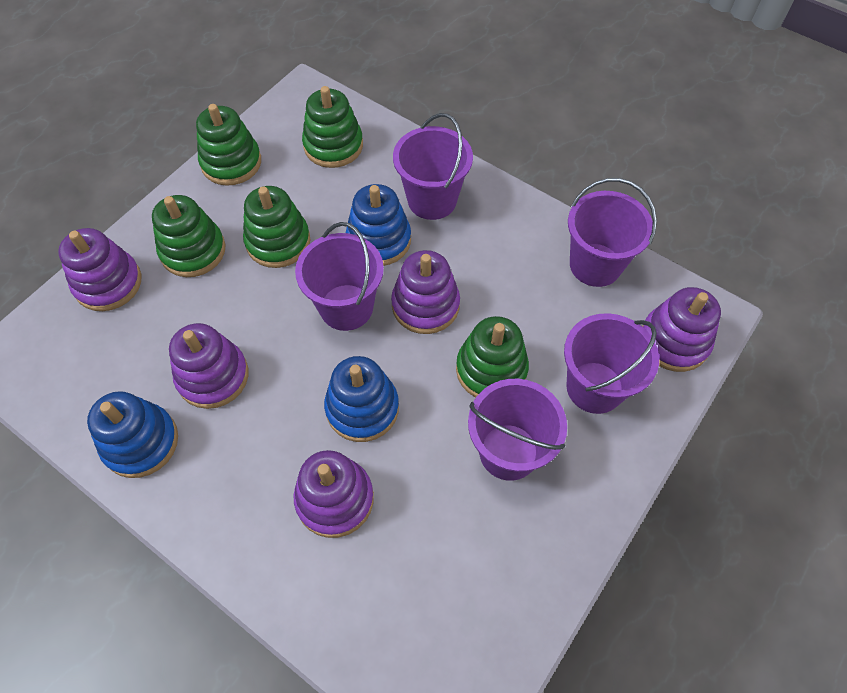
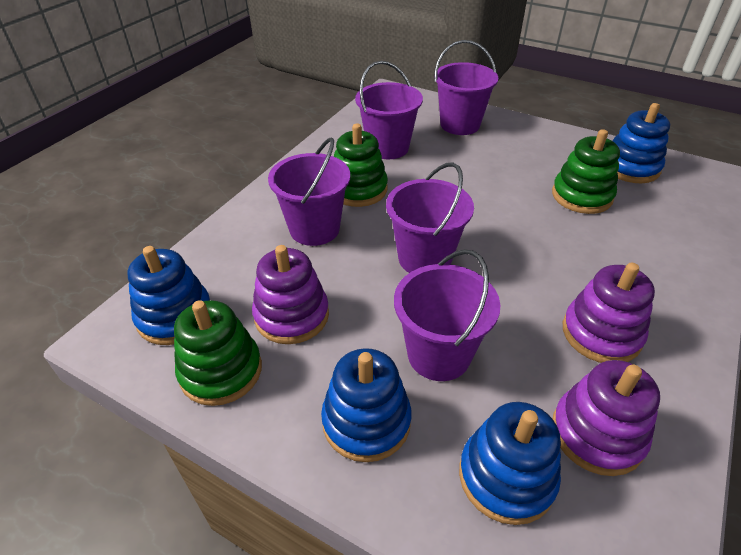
blue stacking toy: [87,391,178,478] [324,356,399,442] [346,184,411,266] = 3 -> [127,246,210,345] [321,348,412,462] [459,402,561,525] [613,103,670,183] = 4
green stacking toy: [152,195,226,277] [196,104,261,186] [243,186,310,268] [302,86,363,168] [456,316,529,398] = 5 -> [174,300,262,406] [334,124,388,207] [552,129,620,214] = 3
purple stacking toy: [58,228,141,311] [169,323,248,409] [294,450,374,538] [391,250,460,334] [642,287,721,372] = 5 -> [252,245,329,344] [553,360,660,476] [563,263,655,363] = 3

